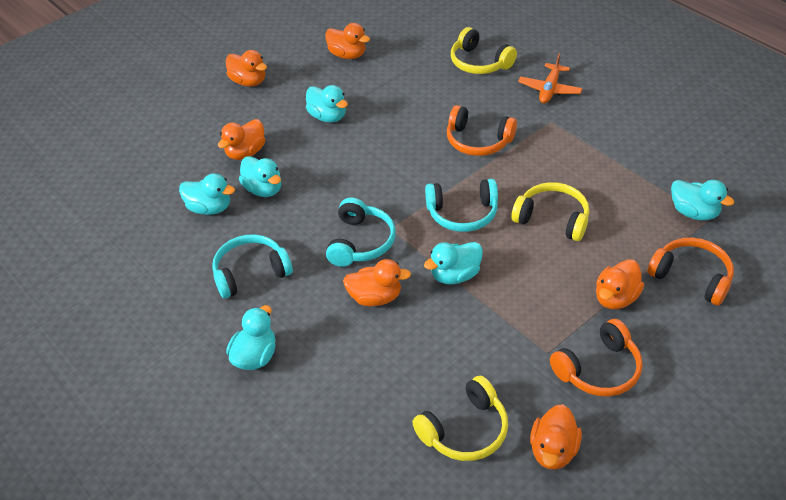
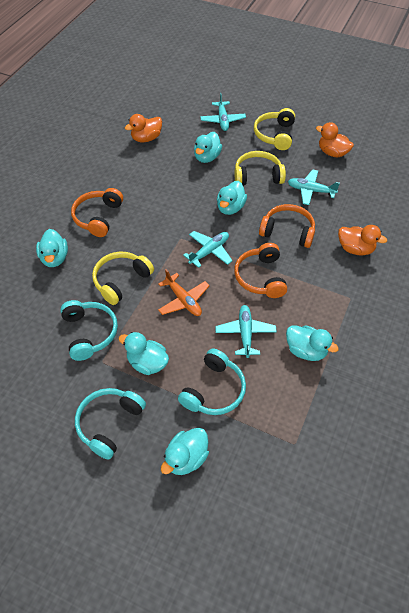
orange duck: [218,119,265,160] [226,50,267,86] [325,23,370,59] [343,259,411,306] [530,404,582,470] [596,259,644,309] = 6 -> [125,114,162,142] [316,122,354,158] [338,225,387,256] = 3
turquoise plane: none = 0 -> [183,231,233,268] [200,93,246,131] [215,305,277,358] [288,169,340,205] = 4

